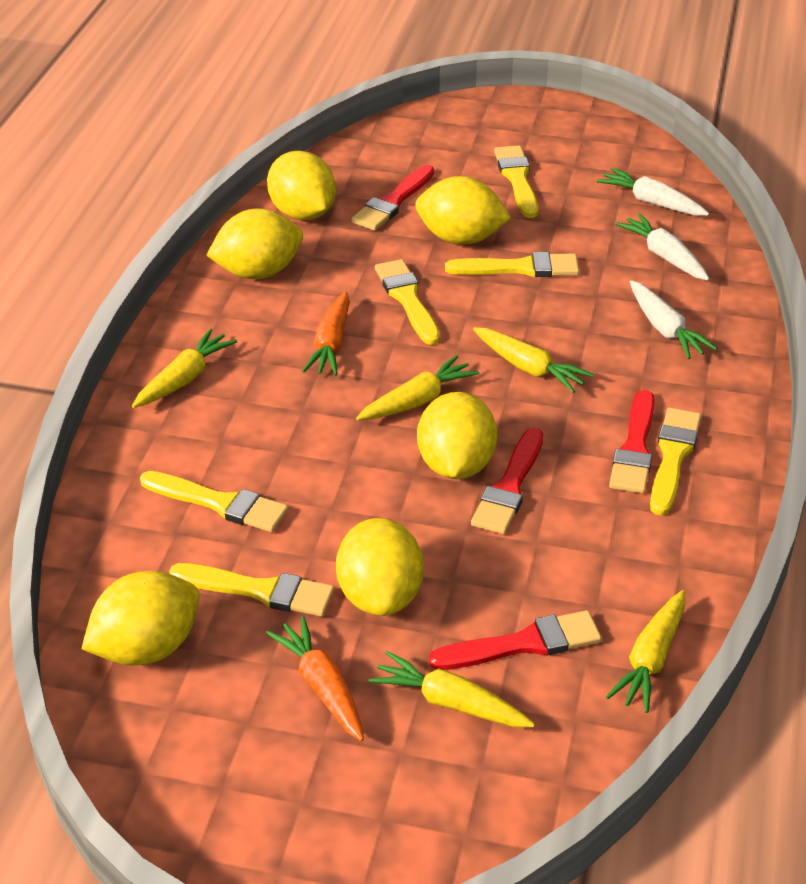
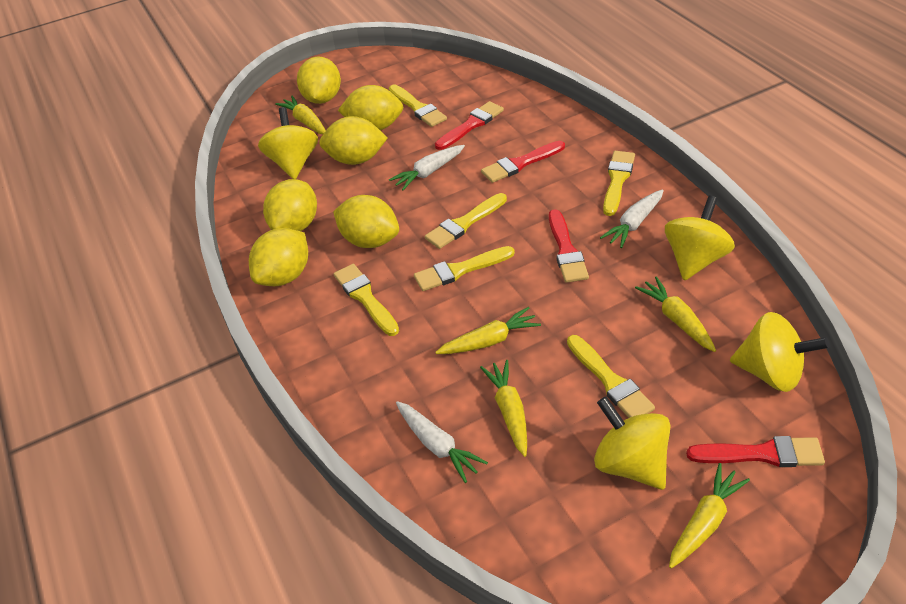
orange carrot: [266,616,364,741] [302,291,350,376] = 2 -> none = 0
yellow spinning top: none = 0 -> [258,107,318,179] [594,397,671,490] [665,196,735,280] [730,312,830,392] = 4

